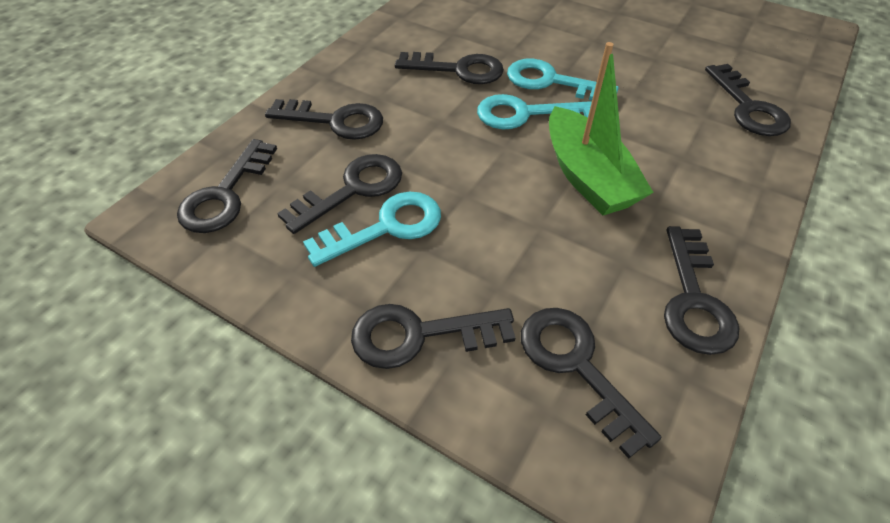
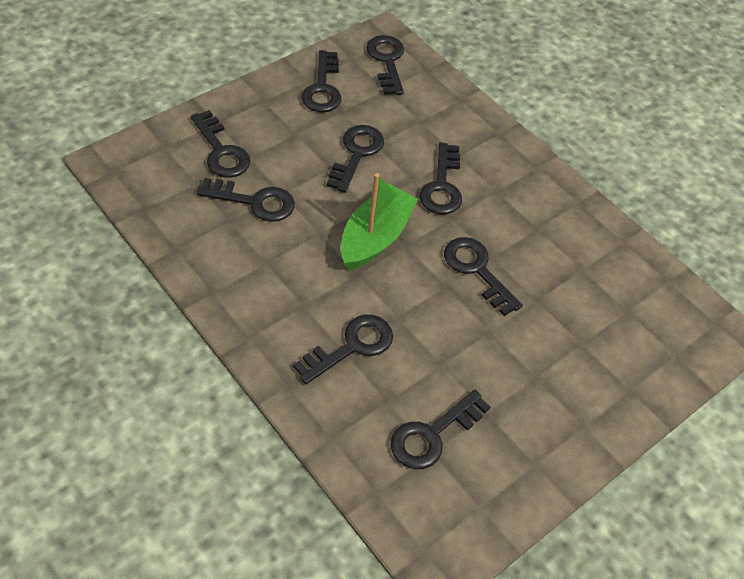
black key: [177,139,277,233] [265,99,383,140] [277,154,402,234] [351,304,515,369] [395,52,504,84] [521,308,661,459] [664,226,739,355] [705,64,791,136] = 8 -> [191,110,250,178] [197,178,295,222] [293,315,393,384] [301,50,341,112] [326,125,384,193] [366,35,404,95] [390,390,490,469] [419,143,462,214] [444,237,523,316] = 9
turquoise key: [303,191,441,267] [477,94,592,129] [507,59,619,100] = 3 -> none = 0

